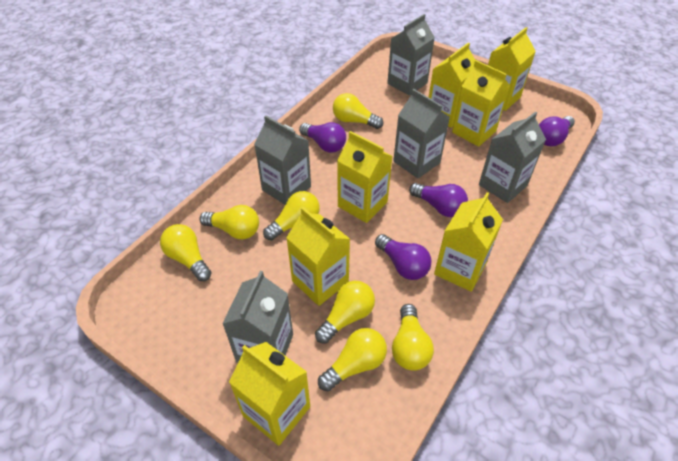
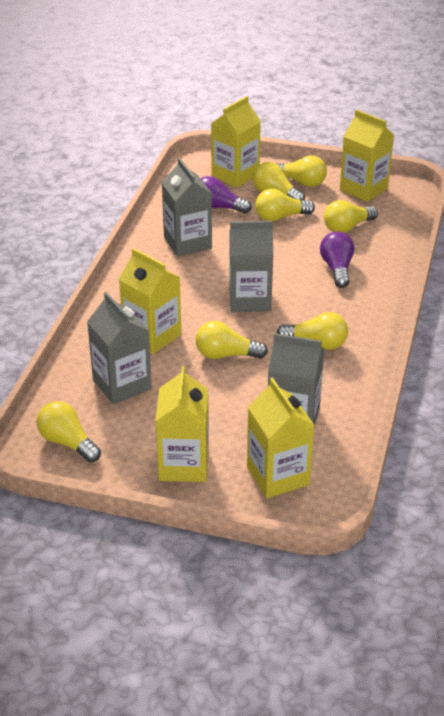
grey carton: [222,271,293,363] [254,115,311,205] [387,14,435,96] [393,89,450,179] [479,112,546,203] = 5 -> [87,292,152,405] [161,158,212,257] [229,221,273,312] [268,333,324,427] = 4
purple light bulb: [299,122,346,153] [375,234,431,280] [409,183,468,217] [539,116,575,146] = 4 -> [200,176,252,213] [320,231,354,288] = 2
yellow carton: [229,342,310,446] [286,207,350,306] [337,131,393,223] [429,42,475,128] [434,192,503,292] [452,60,510,147] [488,27,536,111] = 7 -> [119,248,181,354] [155,366,209,482] [211,96,261,188] [247,377,314,498] [340,110,394,202] = 5

